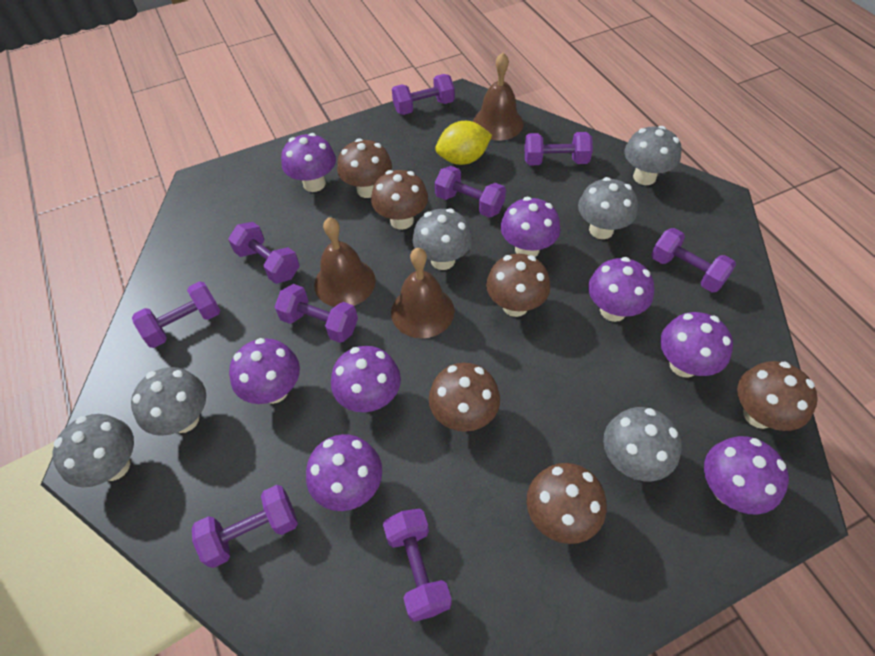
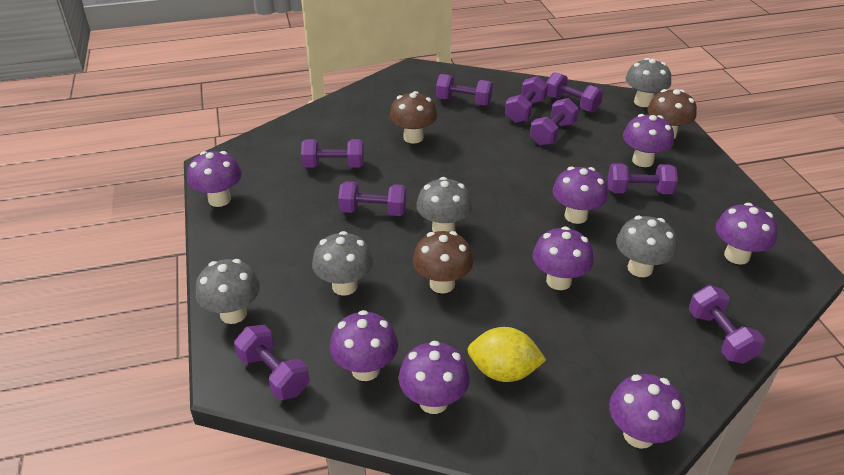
brown bell: [314,217,376,307] [391,248,455,338] [473,52,523,141] = 3 -> none = 0
brown mushroom: [337,138,392,198] [371,170,428,230] [429,363,500,432] [486,254,550,317] [526,463,606,544] [737,361,818,431] = 6 -> [389,91,437,144] [413,231,473,294] [647,89,697,139] = 3
grey mushroom: [52,414,134,487] [131,367,206,436] [412,208,473,270] [578,177,638,239] [603,407,682,481] [625,126,681,185] = 6 -> [196,259,260,324] [312,231,373,296] [416,177,472,232] [616,216,677,277] [626,58,671,107] = 5

